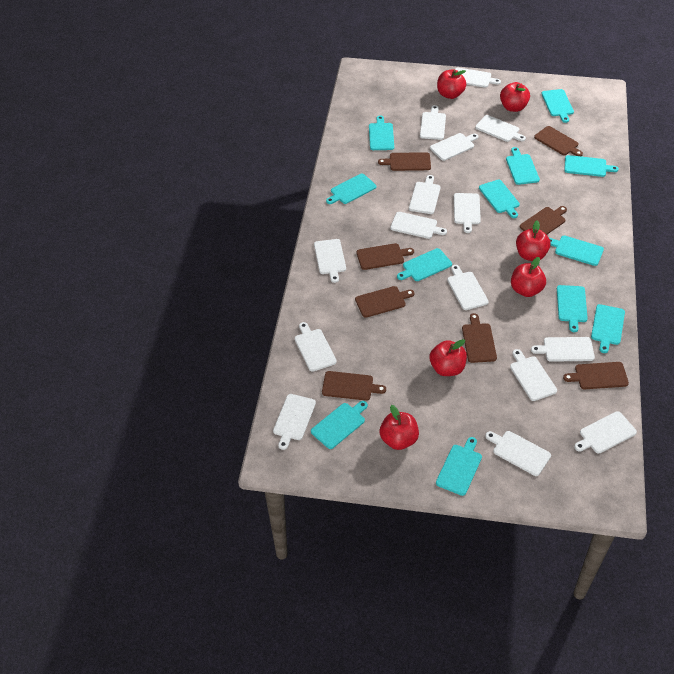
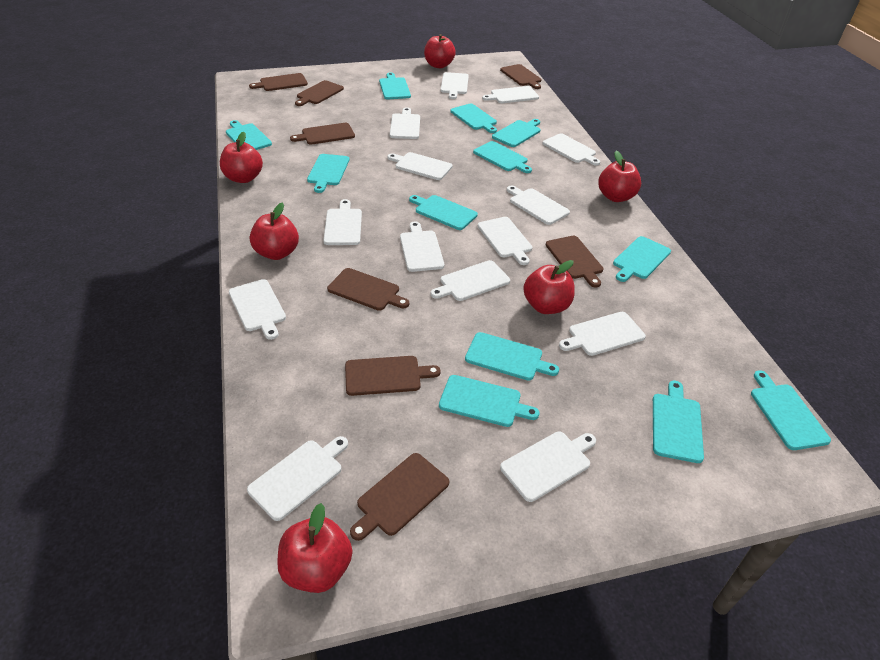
white cutting board: [273,394,316,450] [295,322,337,372] [314,239,346,283] [390,212,447,239] [409,175,441,214] [420,105,446,140] [430,133,478,161] [447,265,489,310] [454,193,481,233] [455,68,501,88] [475,115,526,142] [485,431,551,476] [510,349,557,401] [531,337,595,362] [574,411,637,453] = 15 -> [229,279,286,340] [247,436,348,521] [323,199,362,245] [387,152,453,180] [390,107,420,139] [400,221,444,272] [431,260,510,301] [440,72,469,99] [478,217,532,265] [482,86,539,103] [500,432,596,502] [507,186,570,225] [542,133,600,165] [559,312,646,356] = 14

